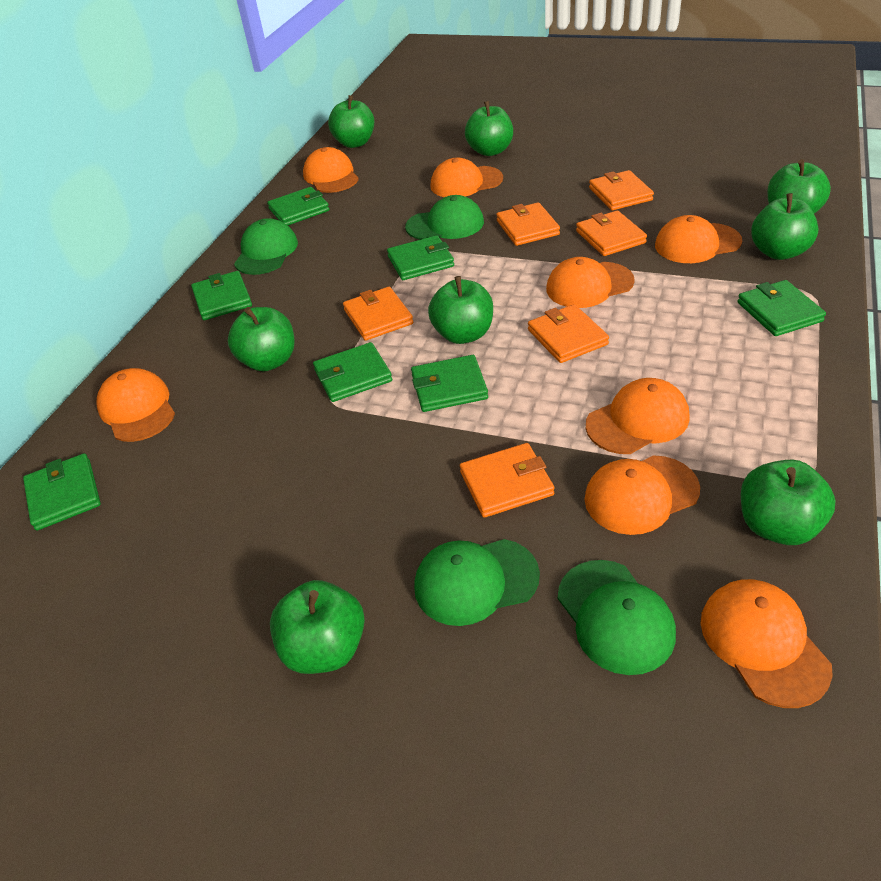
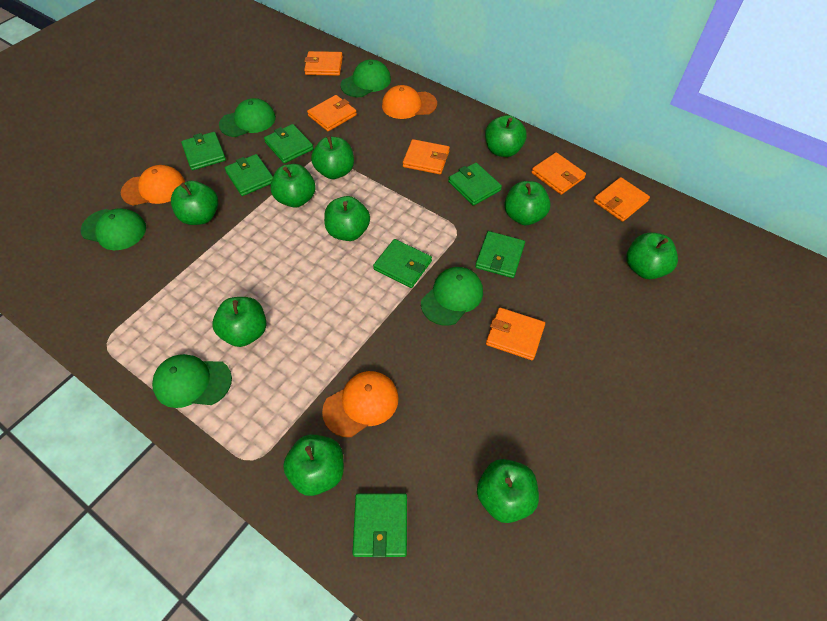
green apple: [228,307,294,371] [270,580,365,674] [328,95,374,148] [428,276,493,344] [465,101,513,156] [741,460,836,545] [751,193,819,260] [768,159,831,213] = 8 -> [171,181,218,225] [213,297,266,347] [270,164,316,208] [283,434,344,496] [311,136,354,179] [324,196,370,241] [477,459,539,523] [485,115,527,157] [504,181,551,225] [627,232,678,279] = 10
green cap: [234,218,298,275] [405,195,484,240] [414,539,540,626] [558,560,676,675] = 4 -> [81,208,146,250] [152,354,232,408] [219,98,276,137] [341,59,391,97] [421,267,483,325] = 5
orange cap: [96,368,175,442] [303,147,359,193] [430,158,503,197] [546,257,635,308] [585,455,700,535] [586,378,689,454] [655,215,742,263] [701,579,833,708] = 8 -> [121,165,185,205] [322,371,399,437] [382,85,437,119] = 3

